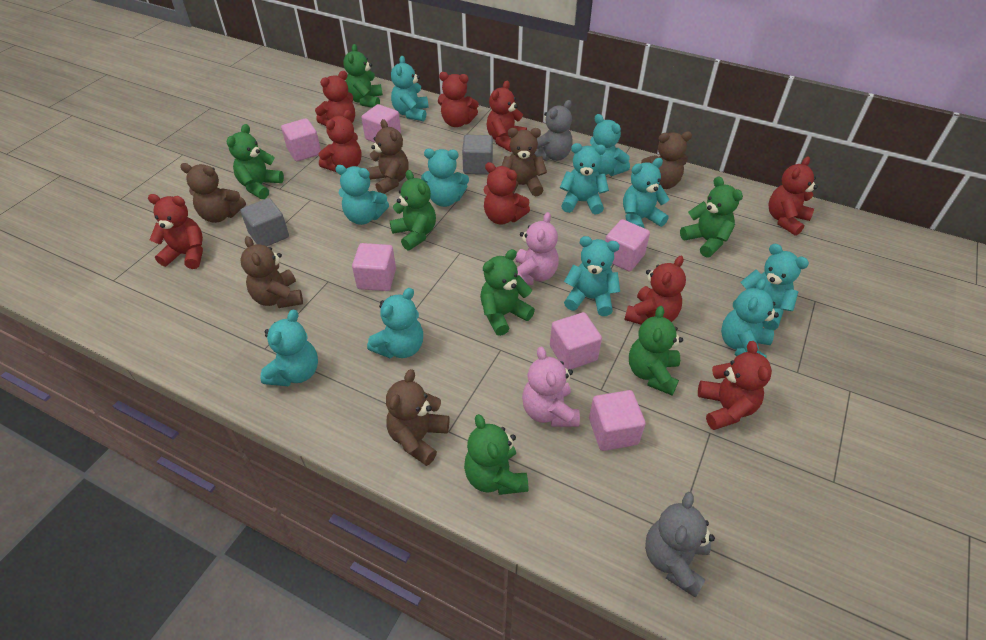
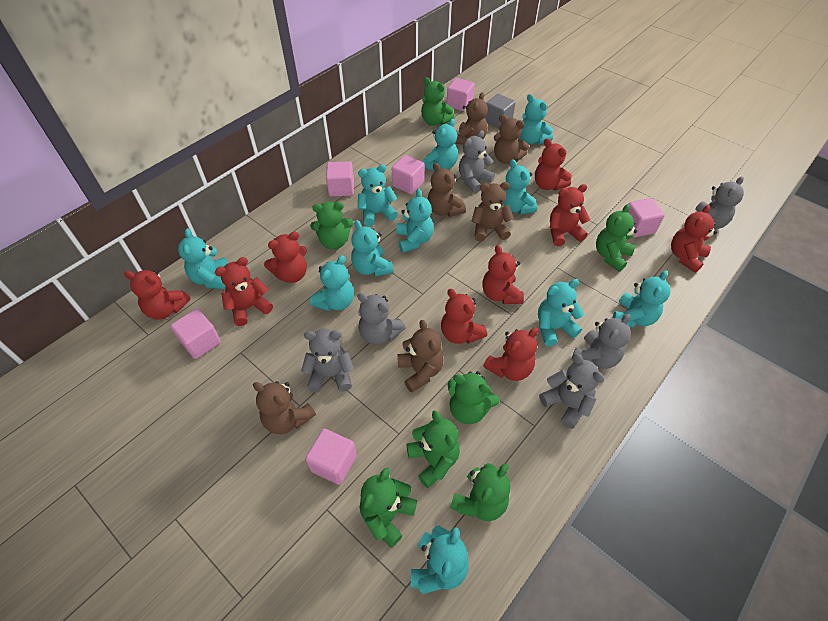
grey cube: [240,198,289,247] [462,135,493,175] = 2 -> [484,94,516,128] = 1
grey teddy bear: [534,100,573,161] [645,492,715,597] = 2 -> [301,329,354,393] [357,293,406,345] [459,130,495,193] [539,353,604,429] [571,313,631,369] [690,176,744,229] = 6
pink teddy bear: [515,212,559,285] [522,346,580,427] = 2 -> none = 0

